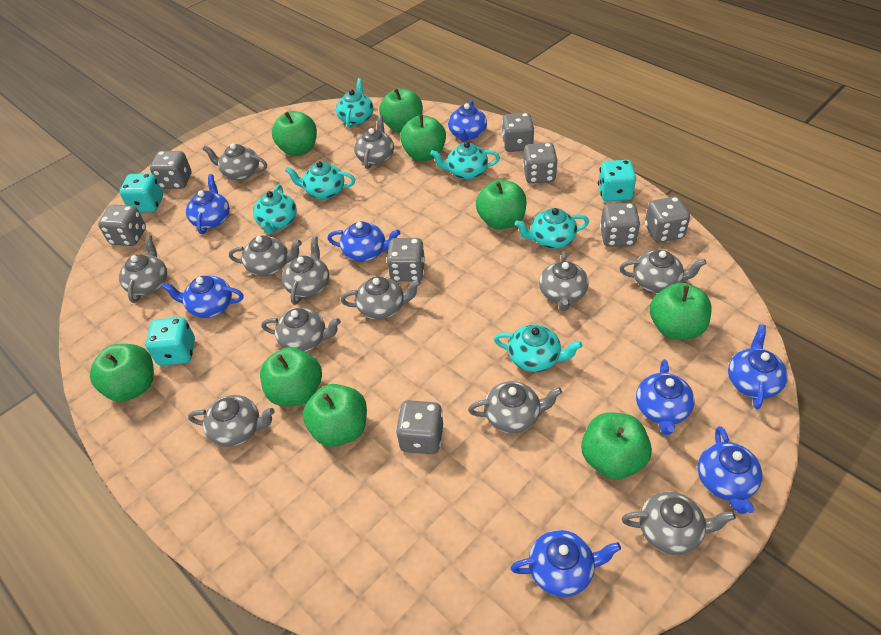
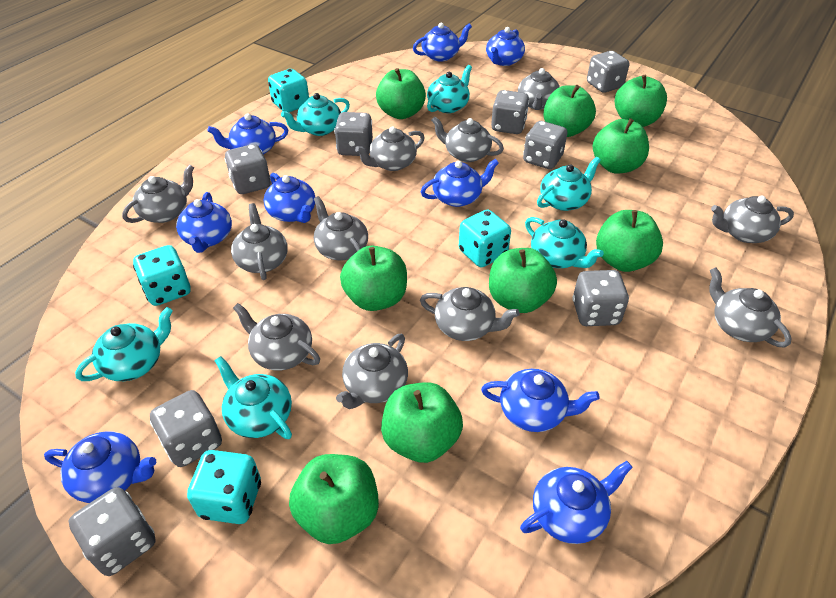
blue teapot: [161,276,243,318] [186,174,230,234] [327,221,400,262] [448,100,487,142] [510,530,621,597] [636,359,695,435] [698,426,763,514] [728,324,788,409] = 8 -> [44,431,156,503] [176,192,232,253] [207,113,288,155] [264,173,315,223] [413,23,472,62] [421,159,499,207] [481,369,600,432] [486,27,525,66] [520,461,633,544] = 9
grey teapot: [119,235,167,303] [188,395,275,447] [203,143,267,180] [229,236,302,276] [261,308,341,352] [282,236,329,305] [341,277,421,320] [354,115,394,169] [468,381,562,433] [539,251,589,311] [619,250,706,293] [622,491,736,555] = 12 -> [122,164,194,223] [231,203,288,280] [233,303,320,371] [314,196,368,261] [336,334,408,409] [355,126,425,171] [420,287,520,341] [431,116,504,162] [518,68,560,110] [709,267,792,347] [711,196,794,243] = 11
turquoise dice: [120,173,163,212] [146,317,195,366] [598,160,636,202] = 3 -> [133,245,191,306] [187,450,261,524] [268,69,309,112] [459,210,511,267] = 4

